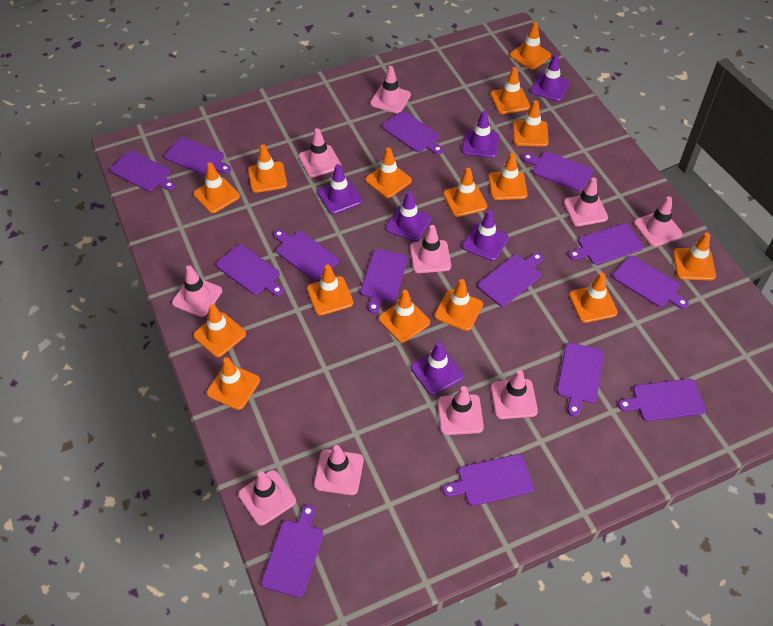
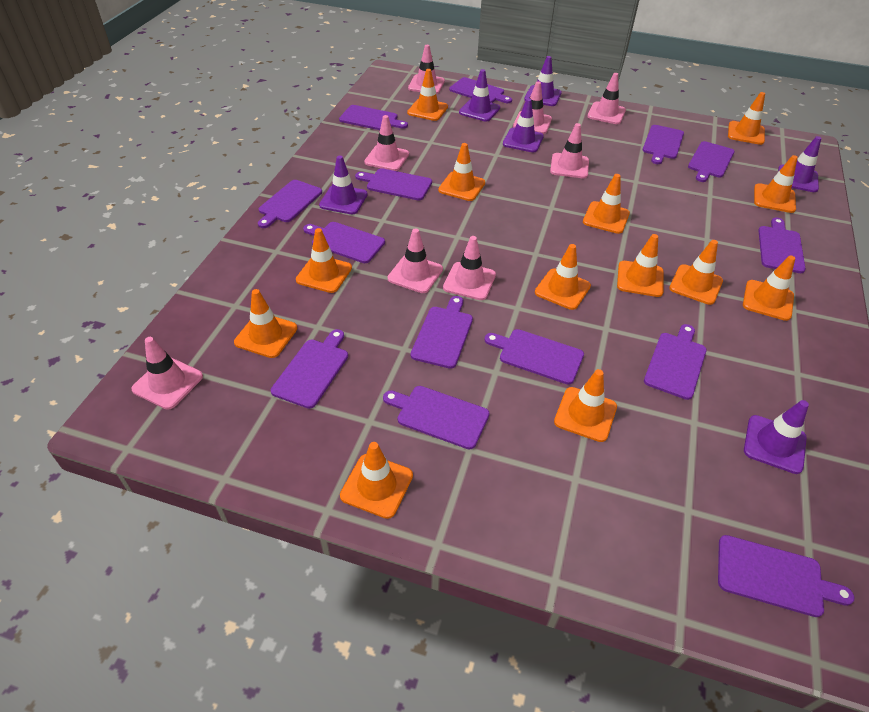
orange traffic cone: [193,162,240,213] [193,304,246,357] [207,357,260,410] [248,144,287,193] [307,265,353,316] [365,147,412,198] [379,290,430,343] [434,279,483,331] [443,168,487,217] [488,153,528,200] [490,67,530,114] [510,22,551,70] [513,100,549,147] [569,273,618,323] [673,233,716,280] = 15 -> [234,289,297,358] [296,228,352,293] [340,442,413,519] [407,69,448,121] [438,143,485,201] [535,244,591,310] [554,369,617,442] [583,174,630,234] [617,234,664,297] [669,240,723,305] [728,92,765,145] [743,255,795,321] [754,155,798,213] = 13
pink traffic cone: [172,265,222,317] [238,470,296,526] [299,128,341,178] [314,445,364,495] [370,66,411,114] [410,225,451,273] [437,386,484,435] [491,370,538,419] [564,177,608,226] [634,196,682,247] = 10 -> [131,337,203,410] [364,115,409,171] [388,228,443,293] [408,45,445,94] [443,236,496,300] [513,81,552,134] [550,123,589,178] [587,73,626,124] = 8

